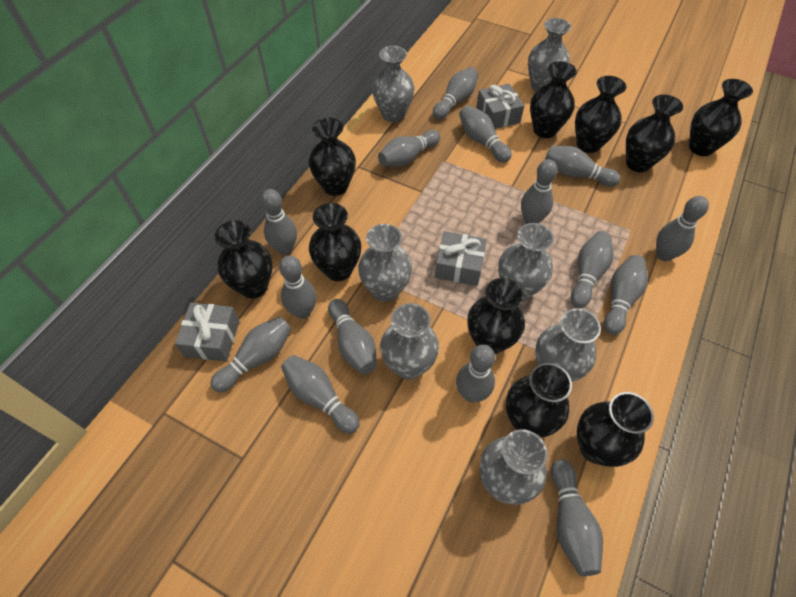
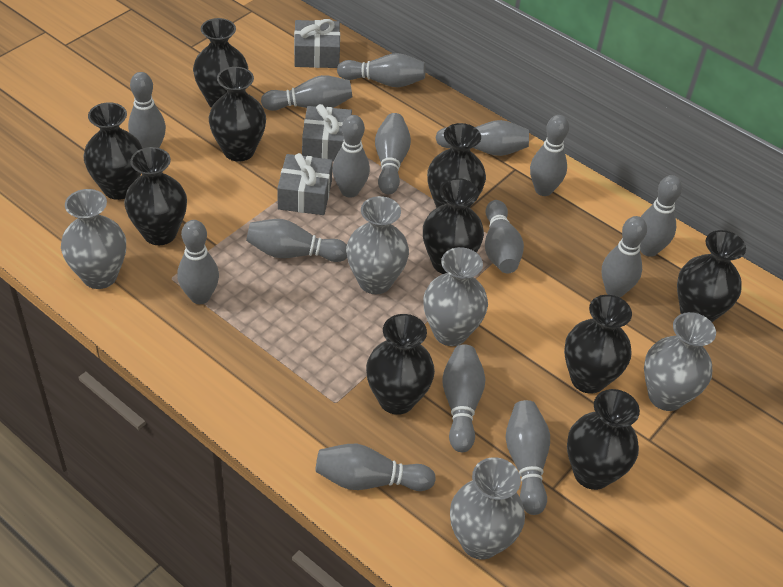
grey vase: [358,224,412,302] [372,46,415,122] [380,303,439,379] [480,429,548,505] [498,223,554,301] [528,18,571,92] [535,308,601,382] = 7 -> [61,189,126,289] [346,196,409,294] [423,247,488,346] [450,457,525,560] [644,312,716,411] = 5

